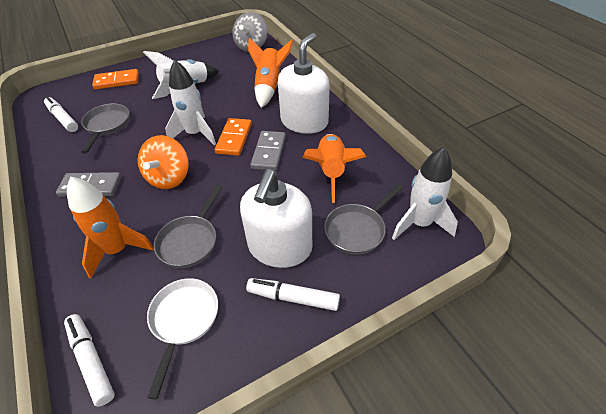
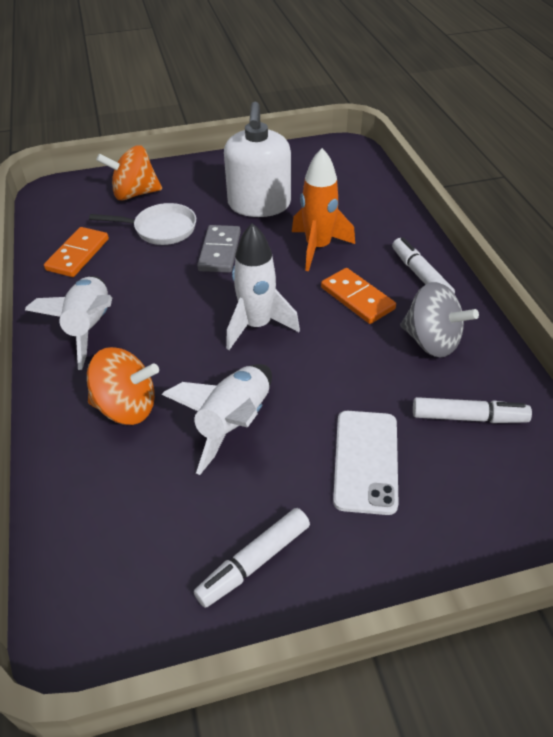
grey domino: [56,172,121,197] [250,131,286,171] = 2 -> [197,225,241,273] = 1
grey pan: [81,103,130,154] [154,184,223,268] [324,184,403,255] = 3 -> none = 0
orange rocket: [67,177,154,278] [248,37,293,108] [303,134,366,203] = 3 -> [292,148,355,271] = 1
orange spinning top: [138,135,189,189] = 1 -> [87,347,159,425] [96,145,162,201] = 2
white phone: none = 0 -> [333,411,399,515] = 1
white soap dispenser: [240,169,312,268] [278,33,330,134] = 2 -> [224,102,291,217] = 1

